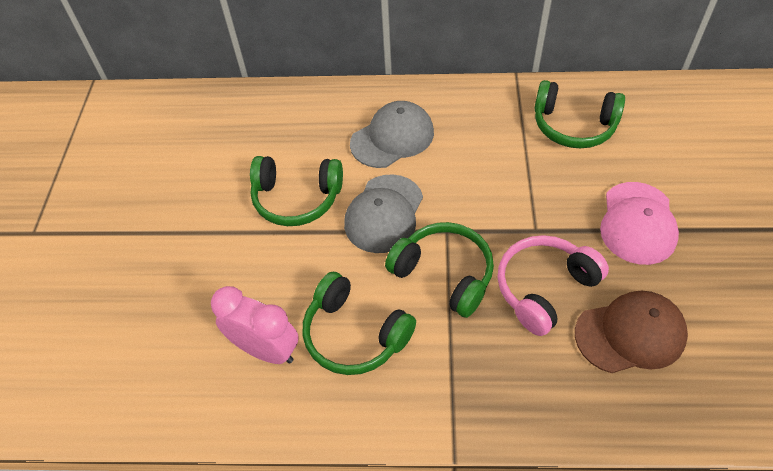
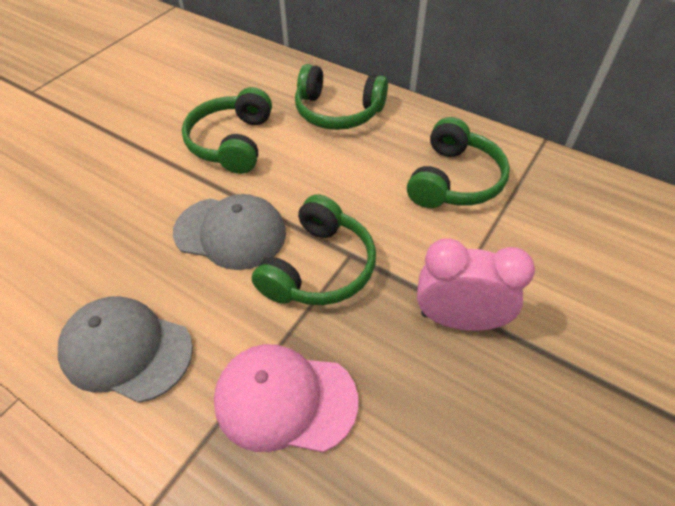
brown cap: [575,291,688,373] = 1 -> none = 0
pink headphones: [498,235,609,336] = 1 -> none = 0

